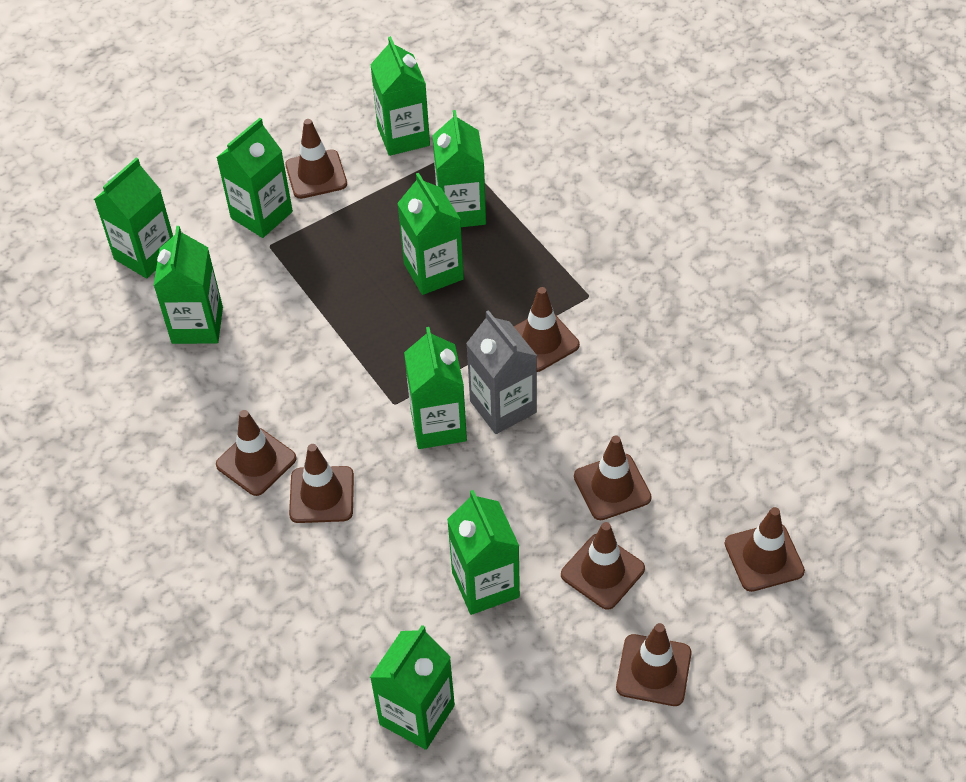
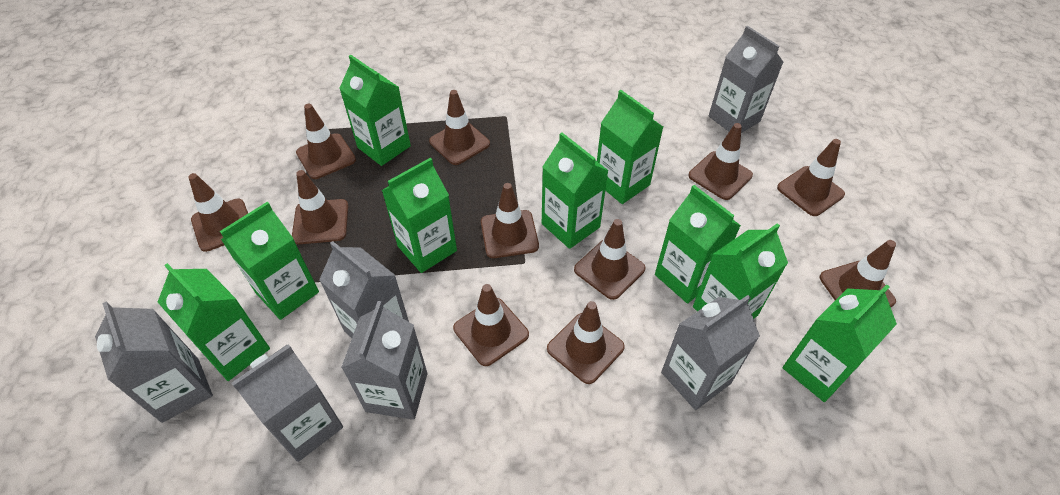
brown traffic cone: [216,410,297,496] [285,119,347,199] [289,444,354,523] [514,287,580,372] [561,522,645,610] [574,436,652,520] [616,623,692,706] [725,507,805,592] = 8 -> [188,173,248,252] [292,170,348,244] [296,104,356,179] [429,90,490,165] [453,284,529,366] [481,183,539,258] [547,301,625,384] [574,219,645,300] [688,123,753,200] [777,139,845,216] [820,240,896,307] = 11
grey carton: [466,310,537,434] = 1 -> [95,302,213,423] [232,344,343,462] [319,241,409,338] [341,301,428,420] [661,295,760,410] [709,26,784,133] = 6

